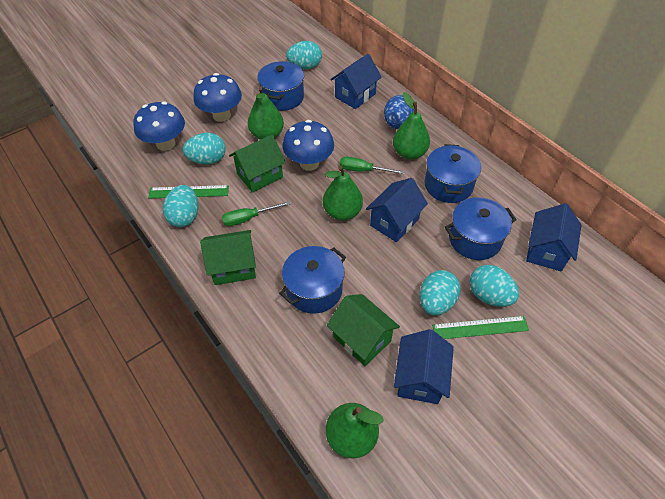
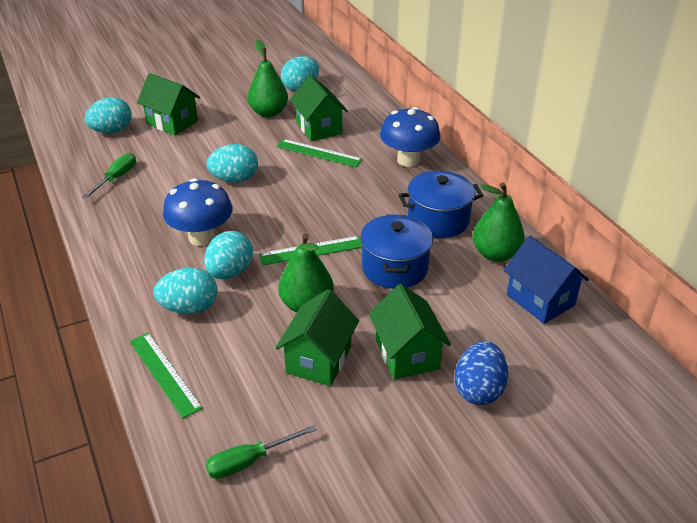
blue house: [330,54,382,109] [366,178,428,242] [394,329,454,404] [526,203,582,271] = 4 -> [504,236,589,324] = 1
blue mushroom: [133,102,185,151] [194,73,242,122] [283,120,334,171] = 3 -> [163,178,233,246] [380,107,441,167] = 2
blue pot: [257,61,304,111] [279,246,346,314] [424,144,481,203] [445,197,517,260] = 4 -> [360,214,433,289] [399,171,483,238] = 2
green house: [200,230,256,285] [229,134,286,193] [327,294,400,366] = 3 -> [137,73,200,135] [276,289,359,386] [290,75,348,141] [369,284,451,380] = 4
green pear: [248,86,284,140] [323,165,363,221] [326,403,384,458] [393,92,430,160] = 4 -> [248,39,288,117] [278,234,334,312] [473,182,525,262] = 3
green ruler: [148,185,229,199] [432,316,529,339] = 2 -> [130,333,203,419] [259,236,362,265] [276,139,363,167] = 3

